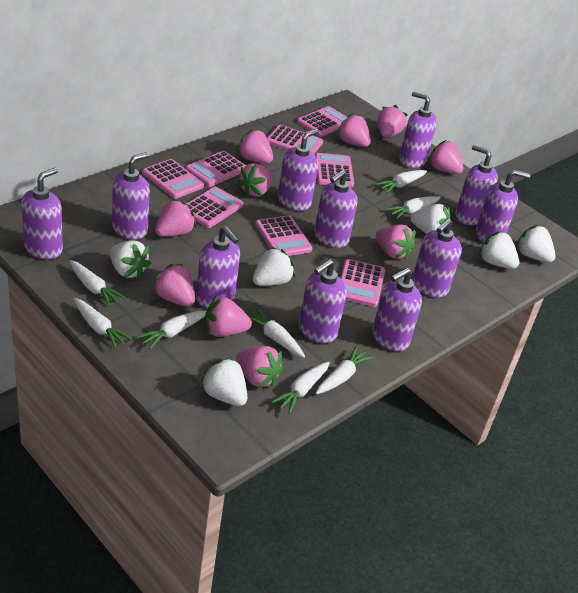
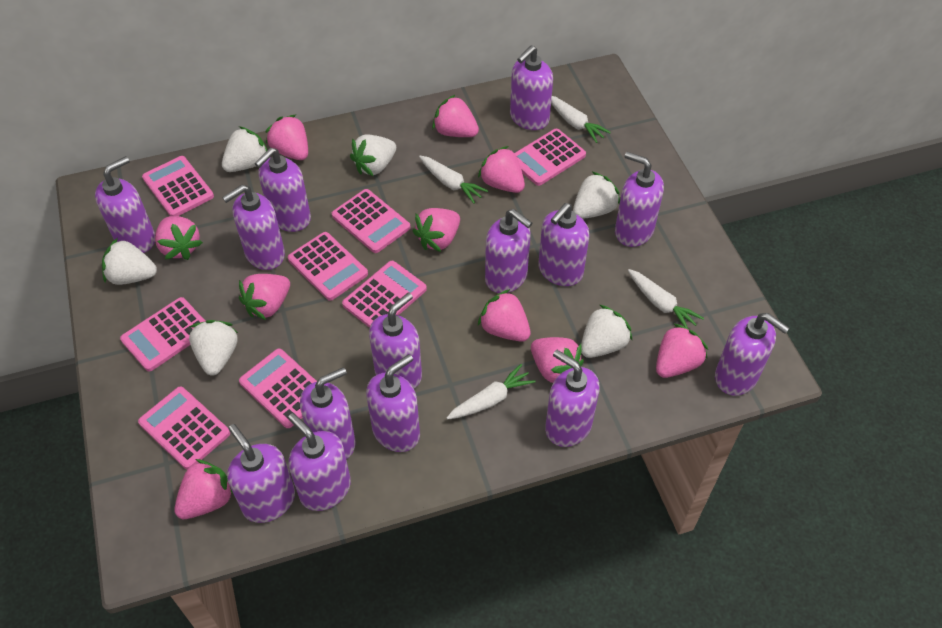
purple soap dispenser: [21,168,63,260] [112,152,150,240] [196,226,240,309] [278,129,318,211] [299,259,347,343] [314,170,358,248] [372,268,422,352] [399,91,437,168] [412,218,462,298] [455,145,498,225] [476,170,530,243] = 11 -> [95,156,155,253] [222,185,285,270] [227,424,295,523] [255,148,311,232] [288,413,351,511] [300,367,356,459] [366,354,420,452] [369,293,422,388] [485,209,532,293] [510,45,553,130] [538,203,589,286] [545,350,600,447] [615,152,664,247] [715,313,789,396] = 14
white carrot: [70,260,126,307] [74,298,133,349] [136,310,207,350] [248,307,305,358] [271,362,330,414] [316,346,373,394] [376,170,427,193] [386,196,441,219] = 8 -> [419,156,488,204] [447,364,536,420] [551,96,611,143] [628,269,704,329] = 4

